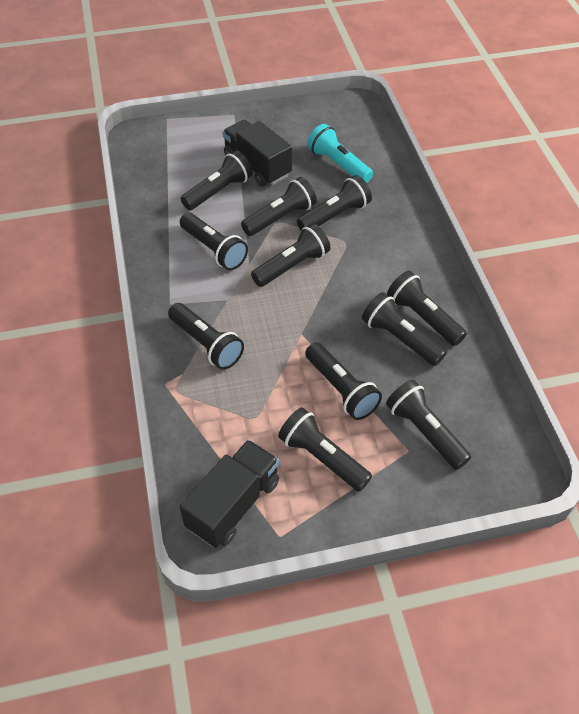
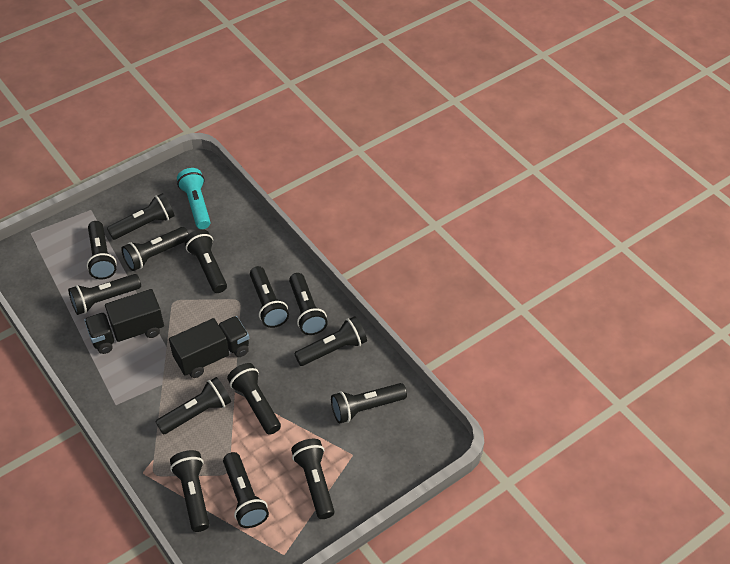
black flashlight: [168,303,244,370] [180,213,248,270] [181,150,253,210] [241,177,317,236] [251,224,330,287] [278,408,372,492] [297,175,372,231] [305,342,382,420] [362,292,447,366] [386,380,471,470] [387,271,467,346] = 11 -> [68,274,141,315] [87,221,117,279] [107,193,175,240] [121,227,189,271] [155,377,231,434] [170,450,209,532] [184,229,227,293] [223,452,269,528] [227,363,281,435] [250,266,289,328] [289,273,328,335] [291,439,335,519] [294,316,367,366] [331,383,407,424] = 14

